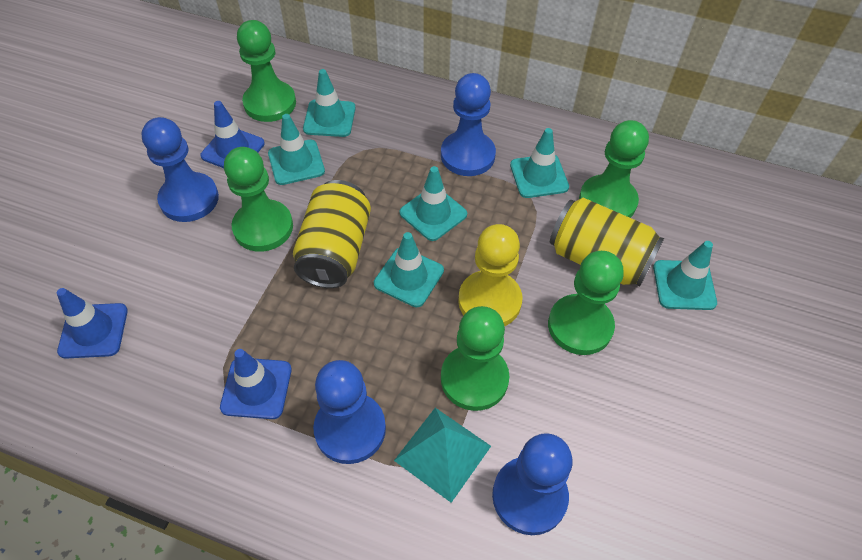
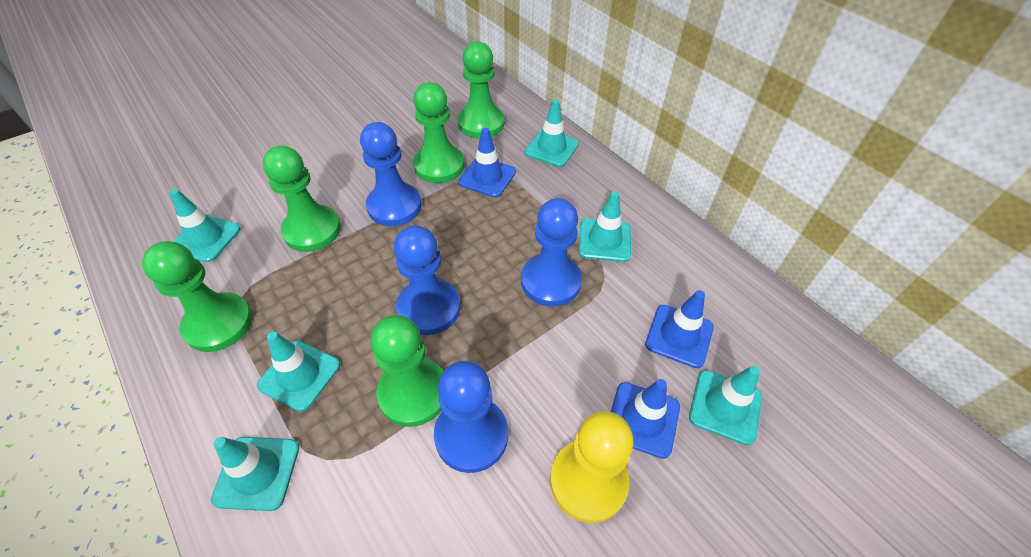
turquoise pyramid: [394,408,491,503] = 1 -> none = 0
yellow can: [293,180,371,288] [550,198,664,287] = 2 -> none = 0

